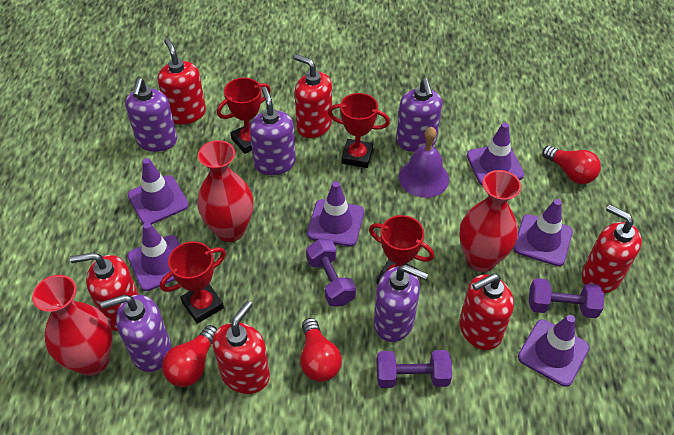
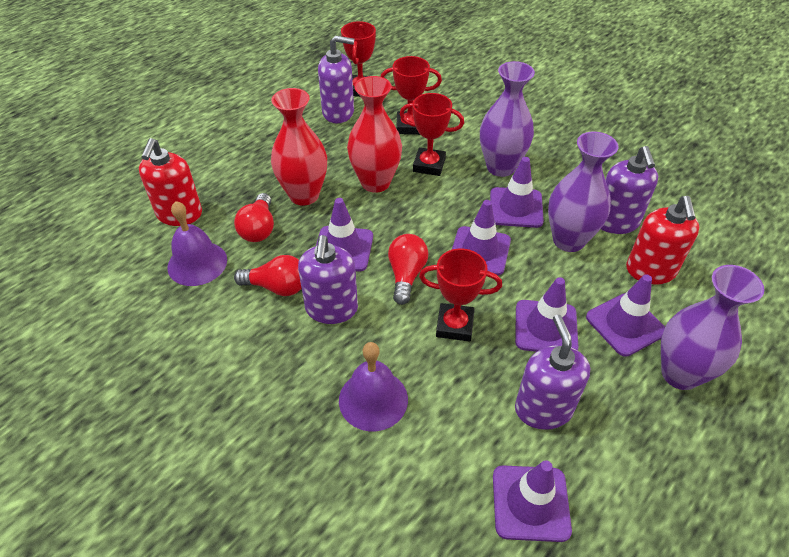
purple bell: [399,127,449,198] = 1 -> [167,201,227,286] [339,342,408,431] = 2
purple dumbbell: [306,240,356,306] [377,350,452,388] [529,278,604,318] = 3 -> none = 0
purple soap dispenser: [100,295,171,372] [125,78,177,152] [250,86,296,175] [374,265,428,342] [396,78,442,152] = 5 -> [298,235,358,324] [318,35,354,123] [515,315,590,430] [601,146,658,234] = 4
purple vase: none = 0 -> [480,61,535,177] [548,132,619,252] [661,265,764,390] = 3
red soap dispenser: [70,252,139,331] [158,38,206,125] [212,301,270,394] [294,54,332,138] [459,273,514,350] [582,205,642,293] = 6 -> [139,138,202,226] [626,196,700,285] = 2
red vase: [32,275,113,376] [197,140,253,242] [459,170,521,272] = 3 -> [271,88,327,206] [347,76,402,193] = 2

